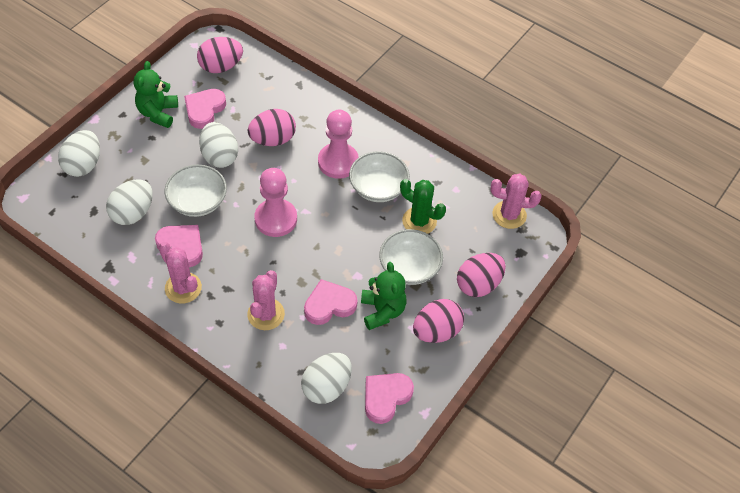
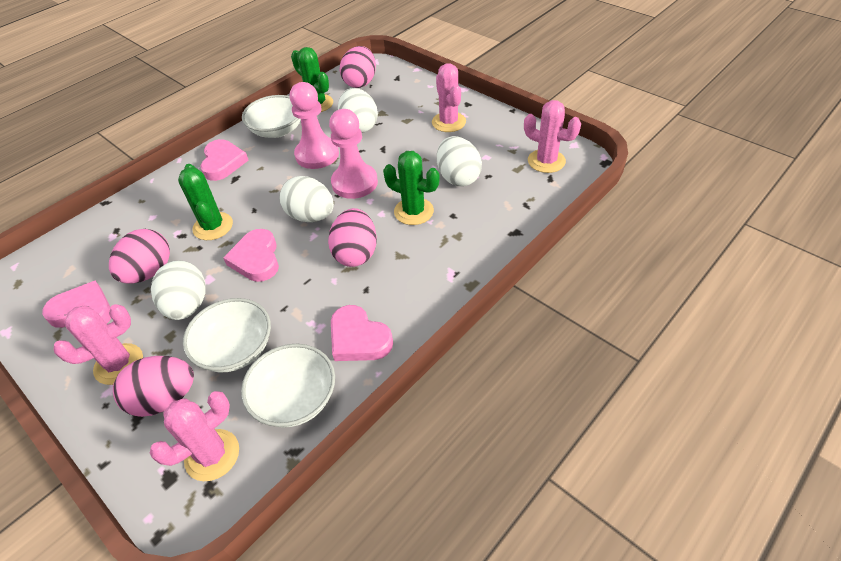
green cactus: [400,179,446,234] = 1 -> [178,164,233,240] [291,47,333,112] [383,151,440,225] = 3
green teddy bear: [134,61,178,128] [361,262,407,330] = 2 -> none = 0
pink cactus: [159,242,202,304] [247,270,285,330] [490,174,541,229] = 3 -> [53,304,143,385] [150,391,239,481] [432,63,466,132] [524,100,581,173] = 4

